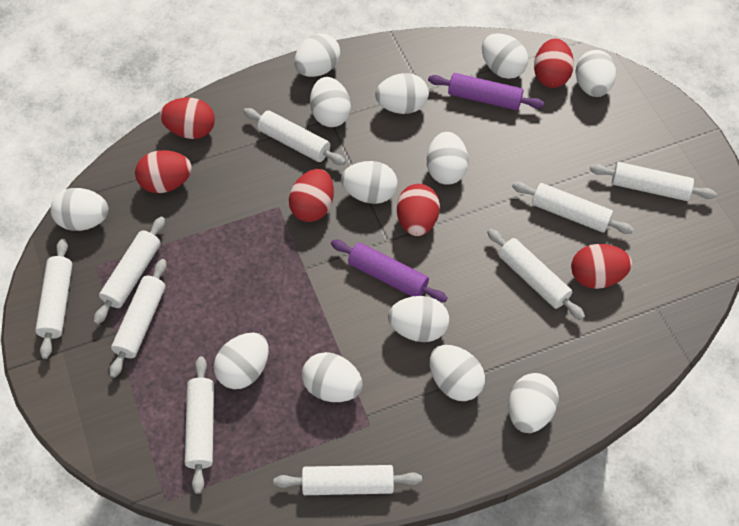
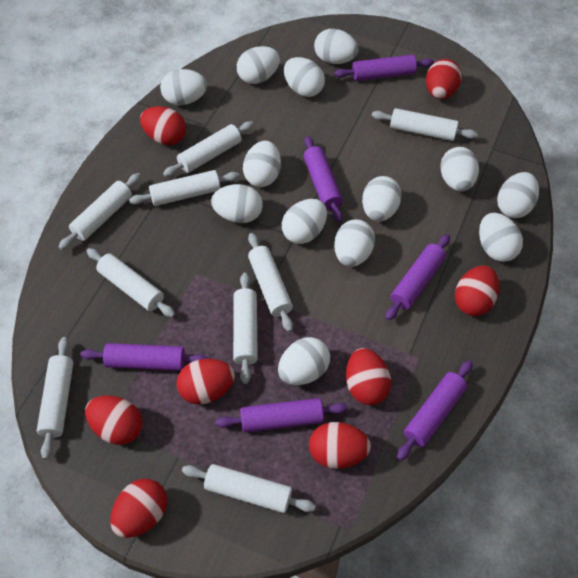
purple rolling pin: [331,240,448,302] [428,73,544,110] = 2 -> [80,343,208,371] [215,398,348,432] [304,136,343,222] [334,55,434,81] [385,234,450,321] [397,360,473,461] = 6
red egg: [135,150,192,193] [160,97,215,139] [289,169,334,222] [397,184,440,236] [534,38,574,88] [571,244,632,289] = 6 -> [85,395,143,445] [110,479,167,538] [140,106,186,145] [176,359,235,404] [309,422,371,469] [346,348,391,405] [426,59,462,99] [455,265,499,316] = 8

